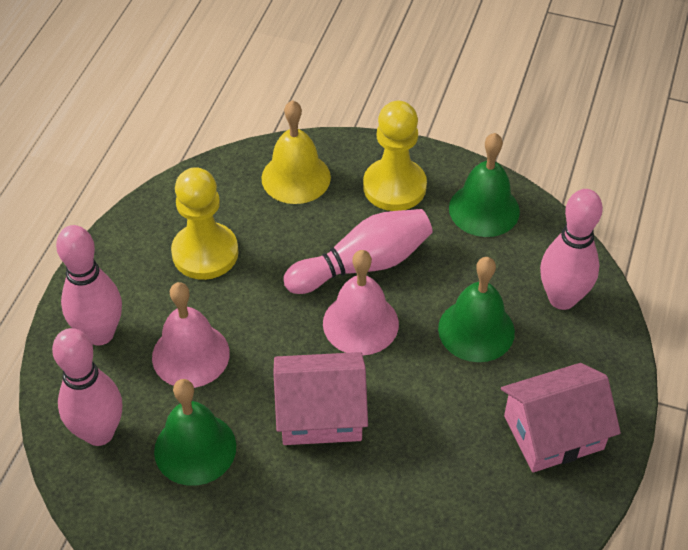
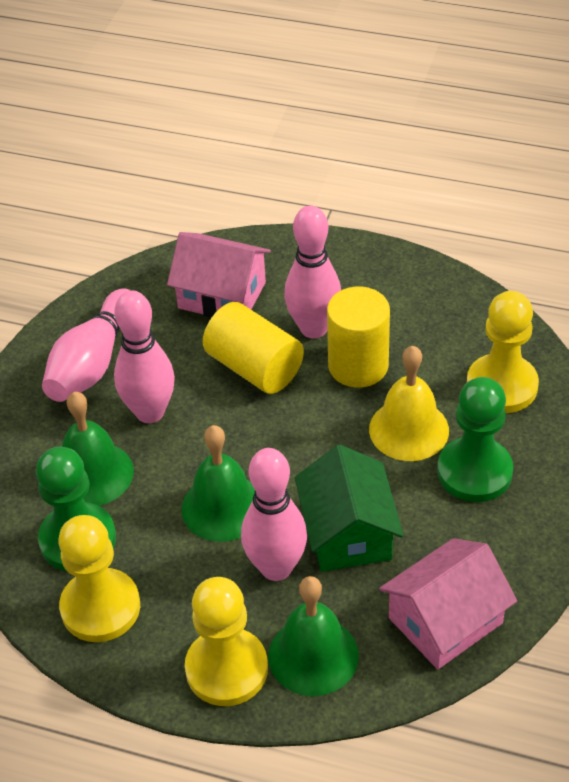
green house: none = 0 -> [295,444,404,572] = 1
green pawn: none = 0 -> [36,447,116,571] [437,377,513,502] = 2
pink bell: [152,282,230,388] [323,250,399,355] = 2 -> none = 0
yellow cylinder: none = 0 -> [203,302,304,394] [327,287,390,388] = 2
yellow pawn: [171,167,239,280] [363,101,427,211] = 2 -> [58,515,140,642] [185,577,268,706] [467,291,539,413] = 3

